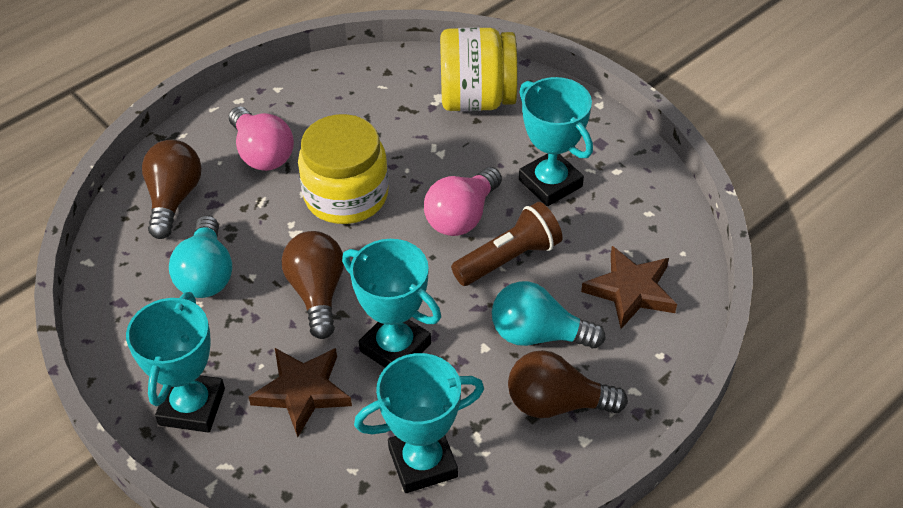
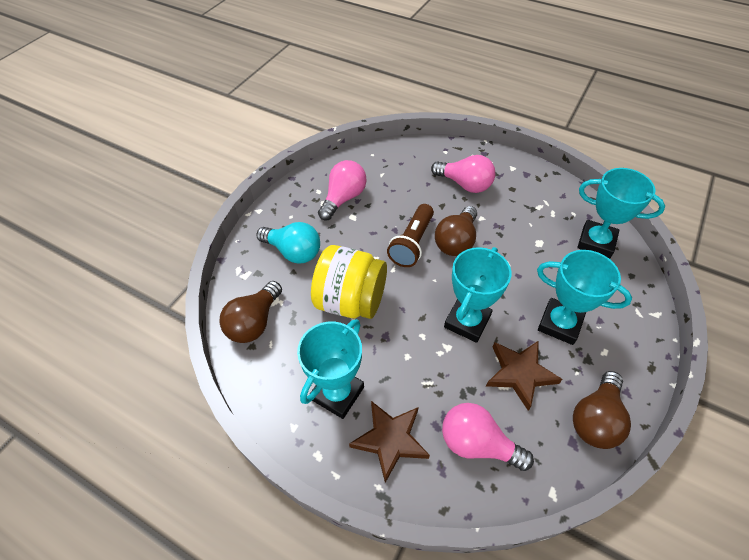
pink light bulb: [229,106,294,171] [424,167,502,236] = 2 -> [318,160,367,220] [431,155,495,193] [442,403,534,471] = 3
turquoise light bulb: [169,215,232,298] [492,281,606,348] = 2 -> [257,222,320,264] = 1
yellow jar: [298,114,389,224] [440,27,518,111] = 2 -> [311,245,387,319] = 1

